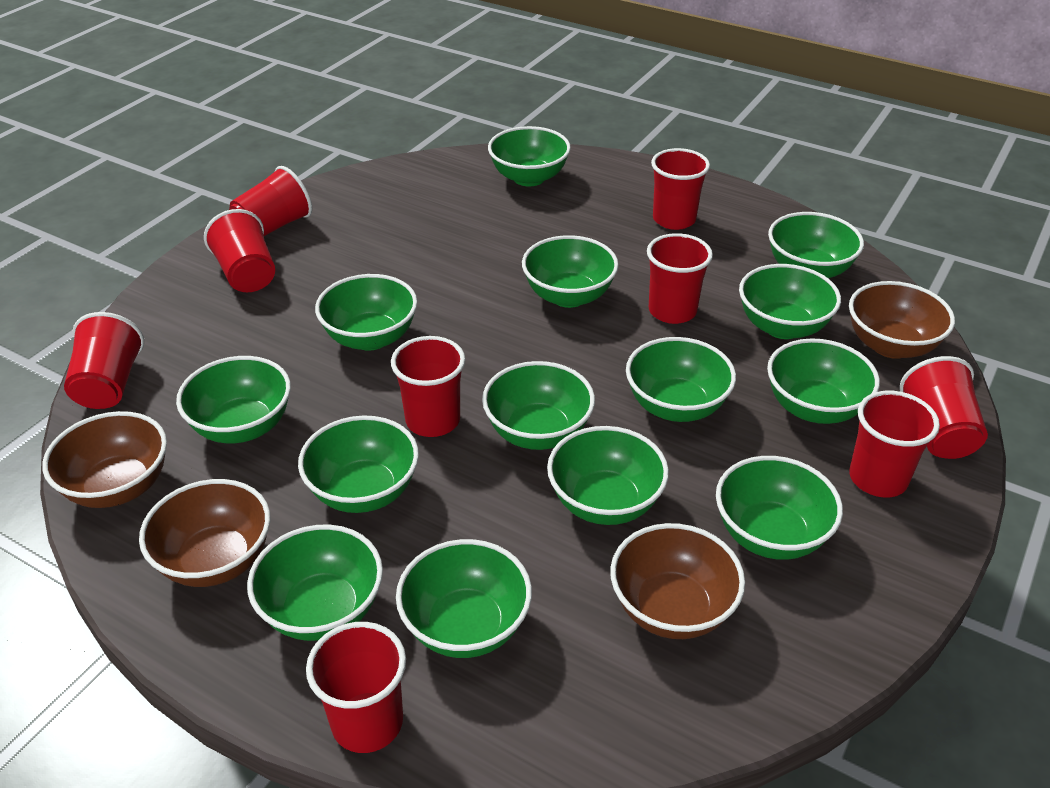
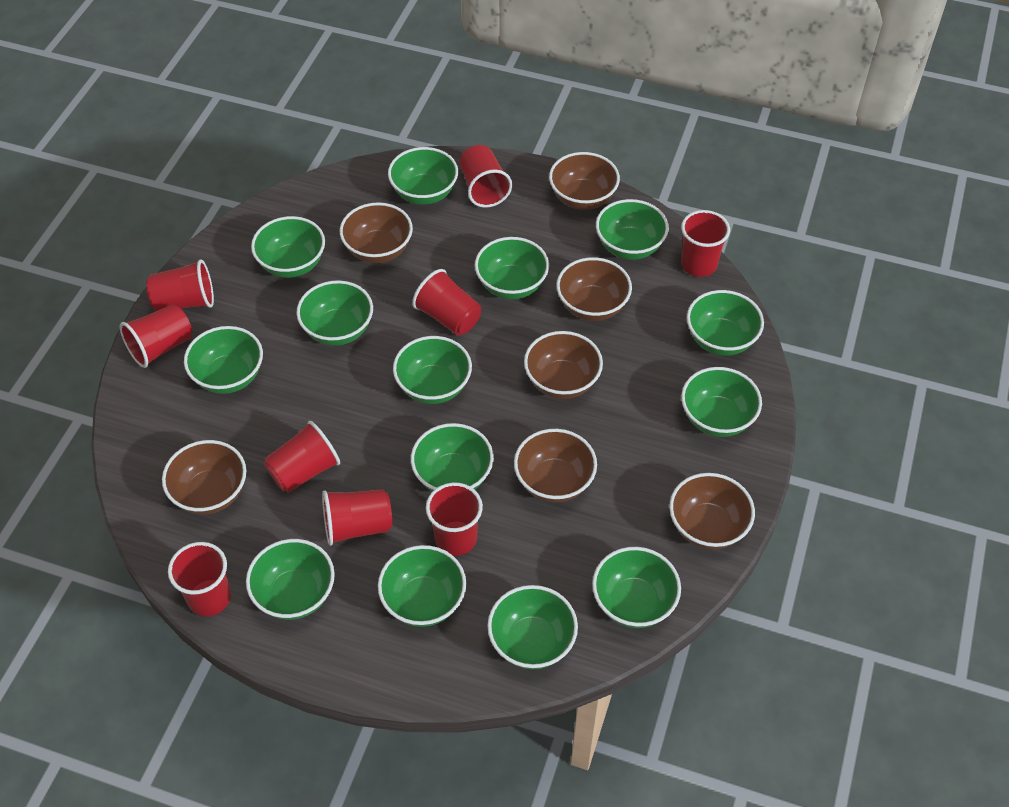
brown bowl: [42,411,167,508] [139,479,271,587] [610,523,745,639] [849,281,955,359] = 4 -> [162,440,246,515] [340,202,413,263] [514,429,597,502] [524,331,603,399] [549,152,620,210] [556,257,632,321] [669,473,755,549] = 7

